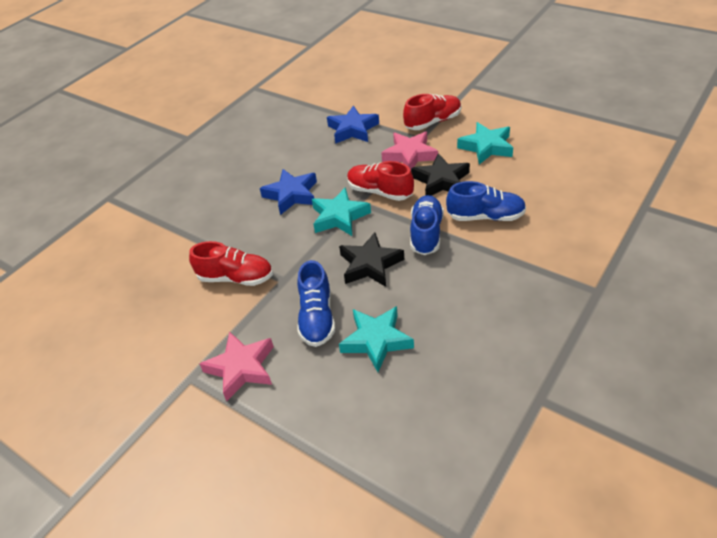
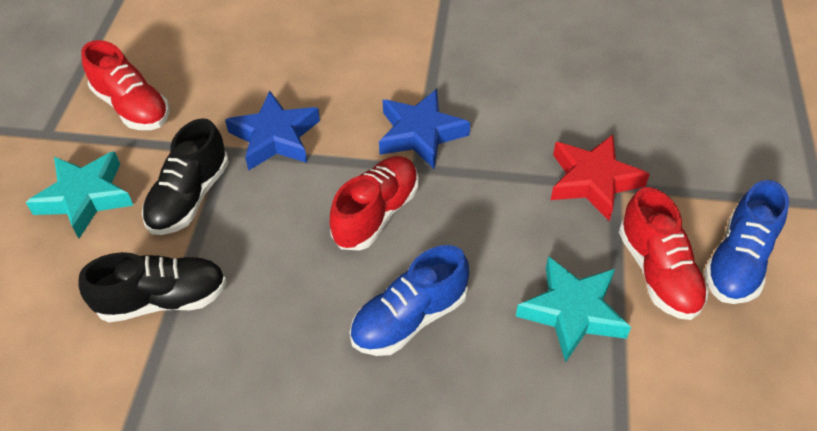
black shoe: none = 0 -> [78,252,227,322] [142,118,229,235] = 2
black star: [339,232,404,287] [411,153,470,196] = 2 -> none = 0
blue shoe: [297,260,335,347] [410,195,444,255] [446,181,526,221] = 3 -> [350,245,469,356] [704,180,789,304] = 2
pink star: [200,331,274,401] [381,132,438,170] = 2 -> none = 0
red star: none = 0 -> [551,135,650,221] = 1
turquoise star: [312,187,371,236] [339,306,414,372] [457,122,513,164] = 3 -> [26,151,134,238] [516,256,631,363] = 2

